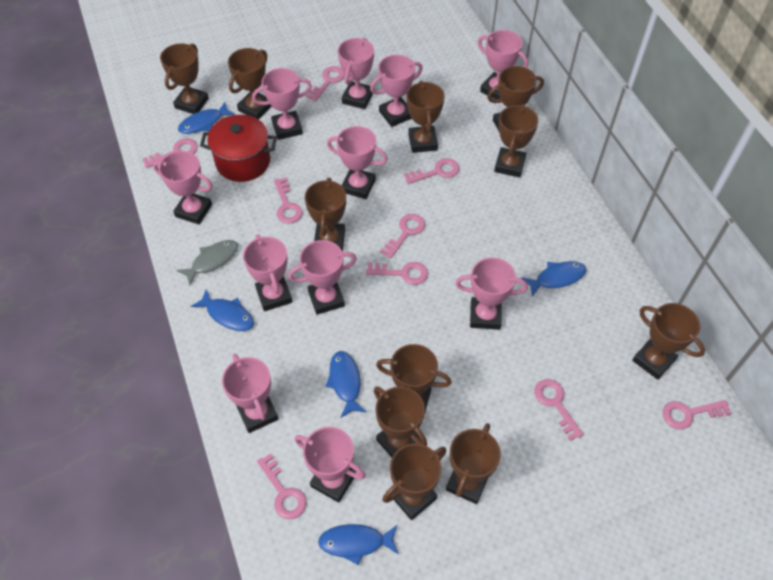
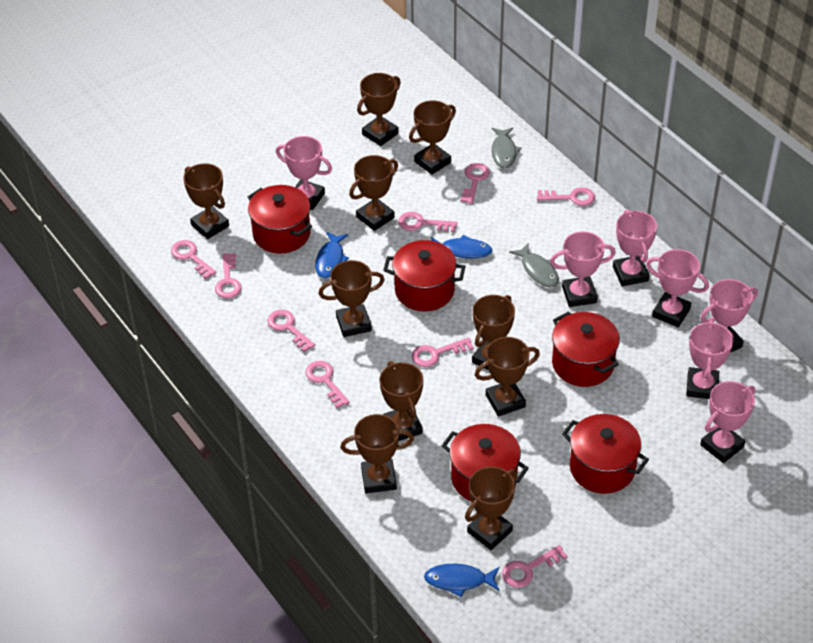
blue fish: [178,102,235,134] [191,290,254,331] [318,524,399,565] [325,351,366,418] [521,261,586,297] = 5 -> [315,232,349,278] [424,564,499,597] [431,235,493,259] = 3
brown trophy: [160,43,209,114] [228,48,272,120] [305,178,346,252] [374,386,427,457] [376,344,451,415] [382,443,446,520] [406,81,445,153] [446,423,501,504] [487,66,544,131] [494,104,538,177] [632,303,705,380] = 11 -> [183,163,229,239] [319,260,384,337] [341,414,414,493] [349,155,398,231] [357,73,401,146] [380,361,423,441] [409,100,456,175] [465,466,517,550] [472,295,515,370] [475,337,540,417] = 10
grey fish: [176,240,238,285] = 1 -> [491,128,522,169] [509,243,559,287] = 2
pink trophy: [153,151,212,224] [222,354,278,433] [243,234,292,311] [252,68,312,140] [288,240,357,315] [295,427,366,503] [327,126,388,199] [338,38,374,109] [370,55,423,127] [455,257,528,330] [478,30,528,99] = 11 -> [276,136,332,210] [550,231,616,307] [613,209,657,286] [646,249,709,327] [686,320,733,399] [700,279,758,353] [700,381,755,463] = 7
red pot: [200,115,277,182] = 1 -> [248,185,312,254] [383,240,466,312] [442,424,529,501] [552,311,620,387] [562,414,649,494] = 5

